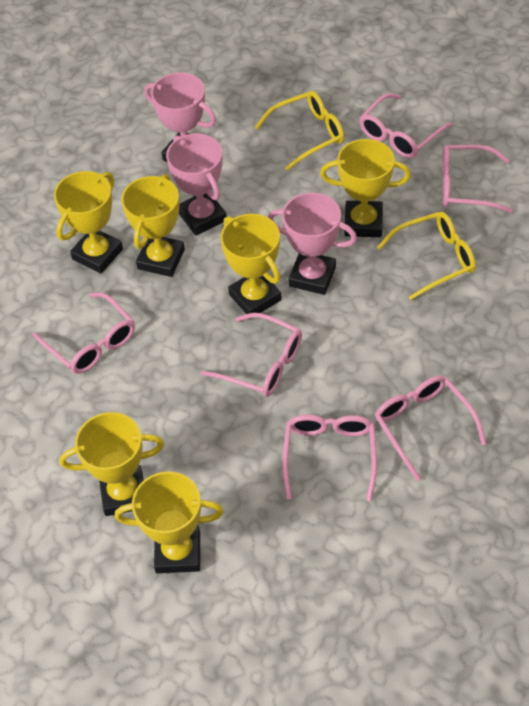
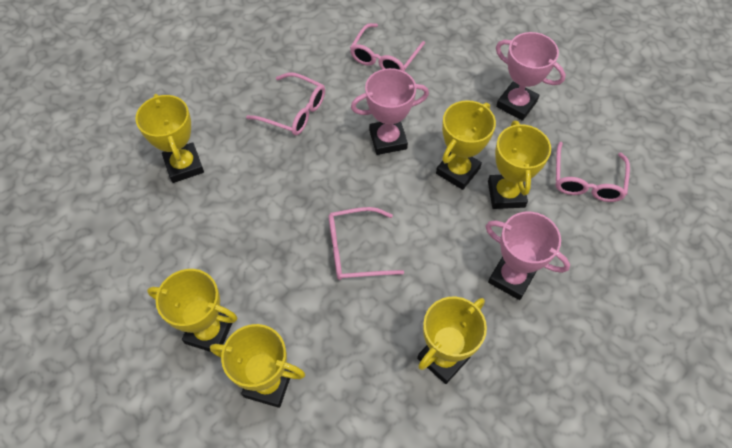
pink glasses: [32,292,135,374] [201,313,302,397] [282,415,377,501] [359,93,453,158] [374,376,486,481] [442,145,513,213] = 6 -> [246,73,325,135] [329,207,404,280] [350,23,425,72] [555,142,630,202] = 4
yellow glasses: [255,91,344,171] [378,212,476,300] = 2 -> none = 0

